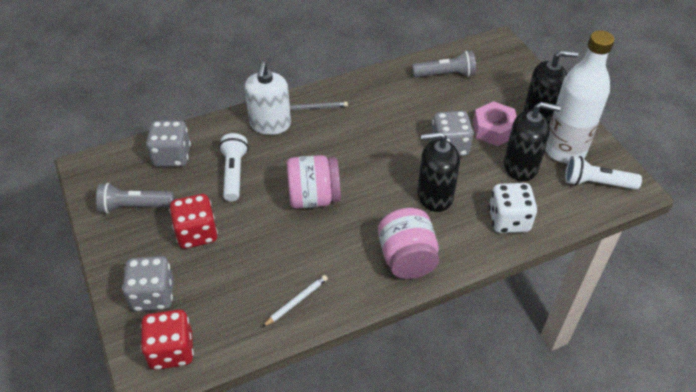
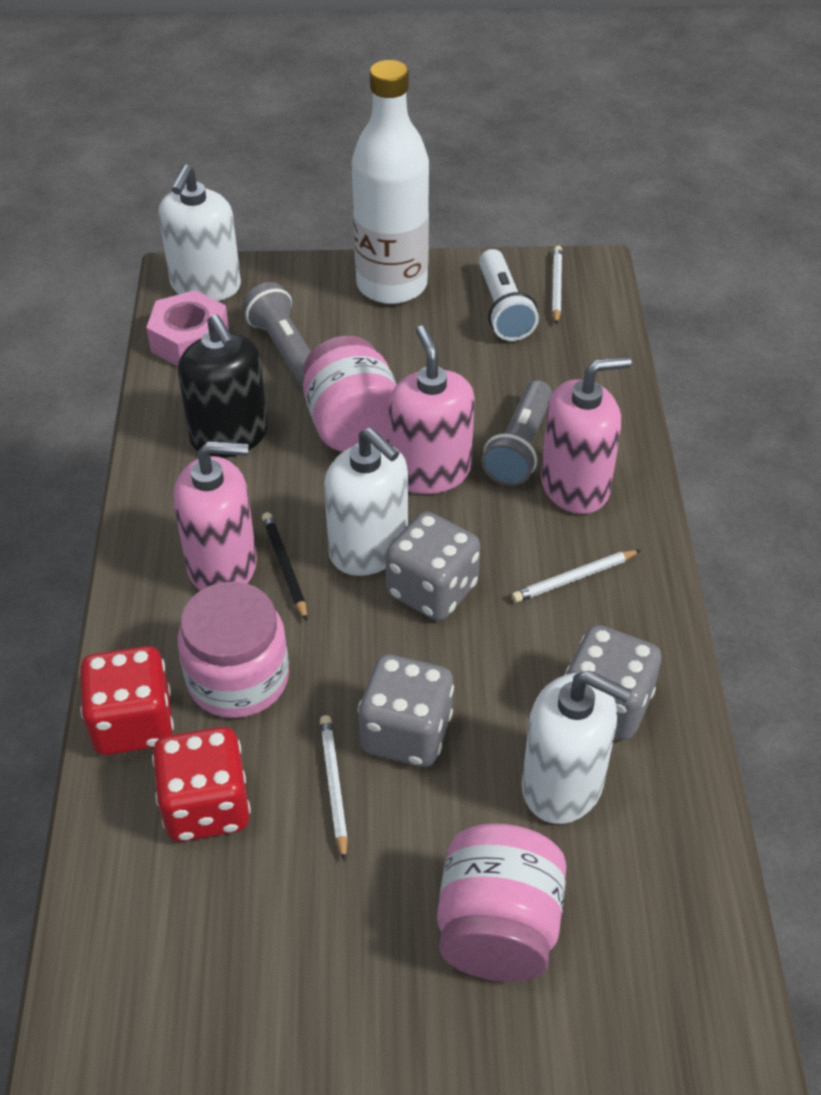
black pencil: none = 0 -> [262,512,307,621] = 1
black soap dispenser: [418,132,460,212] [504,102,561,181] [524,50,578,125] = 3 -> [178,314,268,458] = 1
grey pencil: [290,102,348,110] = 1 -> none = 0
pink jar: [287,155,341,209] [378,208,439,279] = 2 -> [177,582,289,718] [303,336,397,452] [437,823,567,982] = 3
pink soap dispenser: none = 0 -> [173,441,257,591] [389,325,475,494] [541,356,632,514] = 3
white dice: [489,183,537,233] = 1 -> none = 0
white flashlight: [219,133,248,201] [565,156,642,190] = 2 -> [479,249,539,341] = 1
white pencil: [262,275,328,327] = 1 -> [320,715,348,862] [512,550,641,603] [552,246,562,325] = 3
white soap dispenser: [245,62,291,135] = 1 -> [159,164,241,301] [324,428,408,576] [522,670,632,824] = 3

